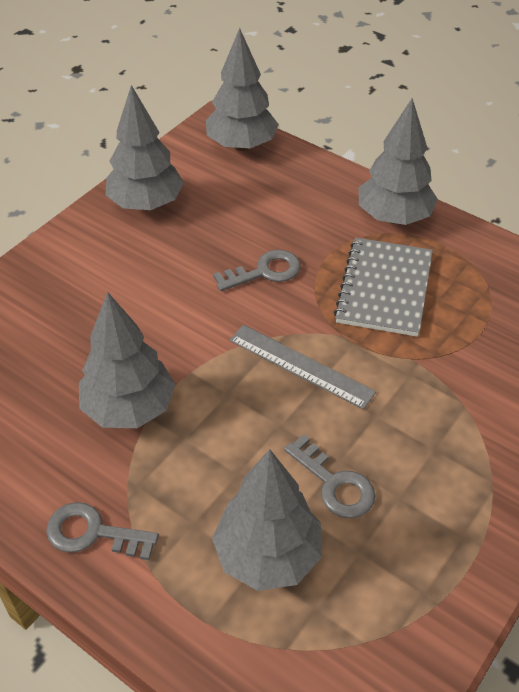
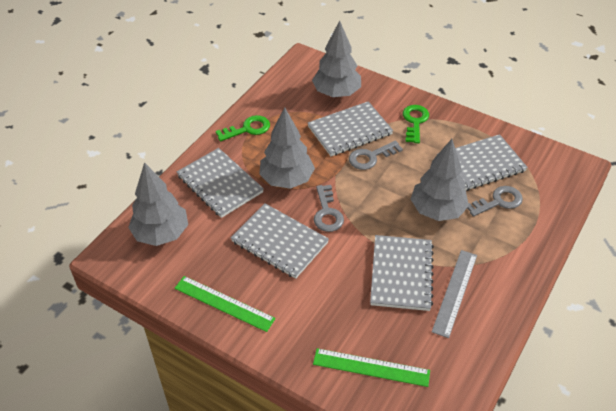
green key: none = 0 -> [216,115,270,141] [403,105,429,143] = 2
green ruler: none = 0 -> [174,276,276,332] [313,348,430,387] = 2
grey notebook: [334,237,433,337] = 1 -> [177,148,264,218] [231,204,329,279] [308,101,393,156] [370,235,434,311] [437,134,528,191] = 5
grey tree: [79,292,175,428] [106,85,184,210] [206,28,279,151] [212,449,322,591] [359,98,438,225] = 5 -> [128,162,188,246] [259,107,315,189] [312,20,361,97] [411,139,469,221] = 4

